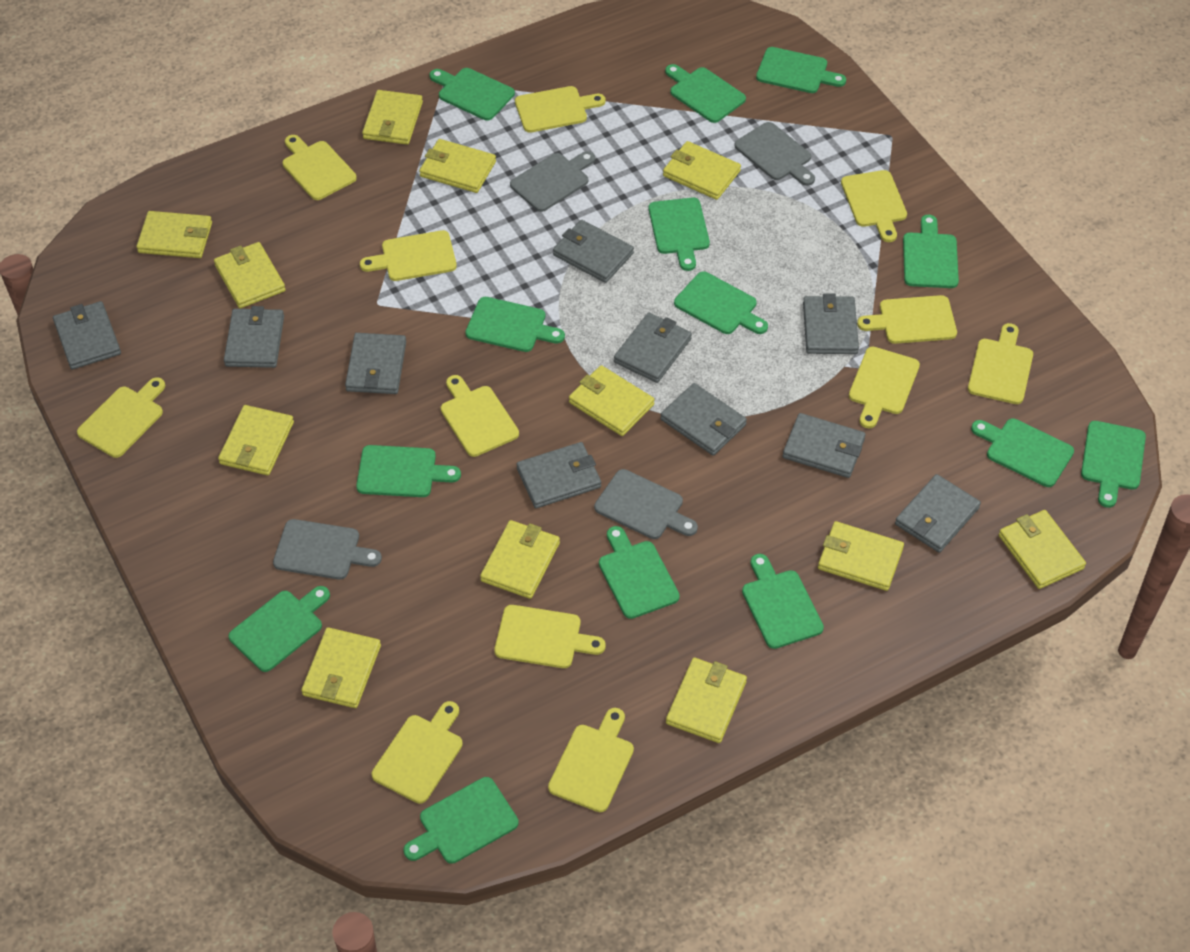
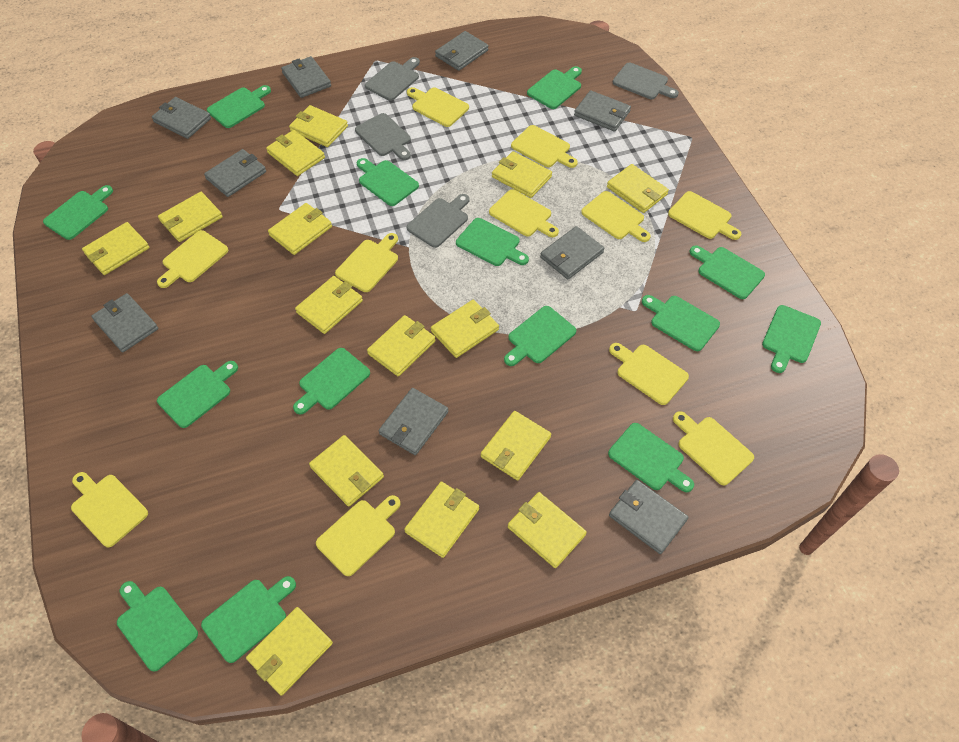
grey wallet: [53,301,121,370] [224,306,284,368] [345,333,406,394] [516,442,601,508] [553,220,634,283] [614,313,692,383] [660,383,747,456] [783,413,866,478] [803,293,859,354] [895,474,981,553] = 10 -> [91,293,158,352] [152,97,211,139] [204,149,266,197] [281,56,331,98] [378,388,449,455] [435,31,489,71] [540,226,604,279] [574,90,631,132] [609,480,688,554] = 9
yellow cutting board: [77,377,165,458] [282,135,357,200] [360,230,457,281] [372,701,463,804] [441,375,519,457] [494,605,606,668] [515,86,606,133] [548,708,634,812] [841,170,907,242] [849,346,920,428] [857,295,957,344] [968,323,1033,404] = 12 -> [71,472,148,547] [157,230,228,288] [316,495,401,576] [335,233,398,292] [407,87,469,127] [489,189,559,237] [511,125,578,168] [581,191,651,242] [609,343,689,405] [668,191,741,240] [673,411,754,486] = 11
yellow wallet: [136,211,212,258] [214,242,286,308] [218,405,294,475] [301,627,381,708] [362,90,423,145] [419,139,496,193] [480,520,560,599] [569,365,655,436] [663,141,741,200] [666,658,747,743] [818,521,904,591] [999,510,1086,589] = 12 -> [82,222,149,275] [158,192,223,242] [246,607,333,696] [266,130,325,176] [268,203,332,255] [289,105,348,147] [295,276,363,334] [309,435,384,507] [367,315,436,376] [404,481,479,558] [431,300,499,358] [481,411,551,481] [492,151,552,198] [508,492,587,568] [607,164,669,213] = 15

